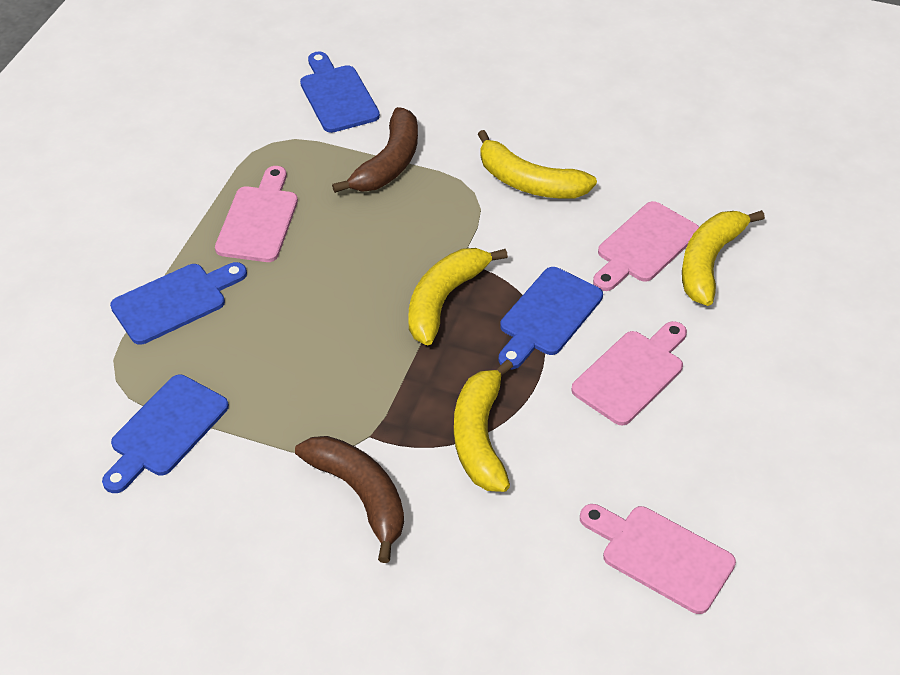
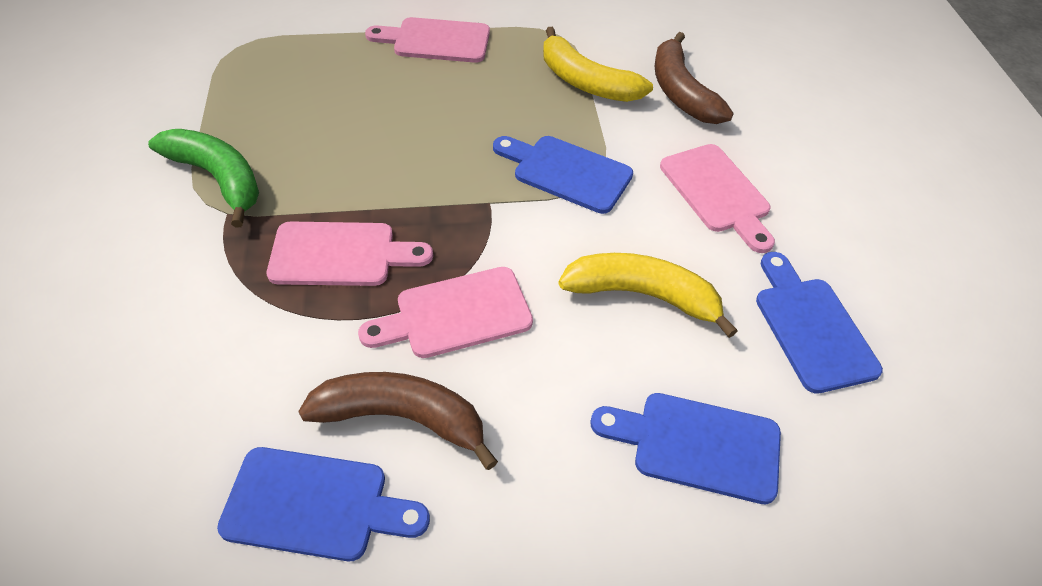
green banana: none = 0 -> [148,129,259,228] = 1
yellow banana: [408,248,508,345] [454,359,513,492] [478,130,597,199] [682,210,765,306] = 4 -> [543,27,653,102] [558,253,738,338] = 2

